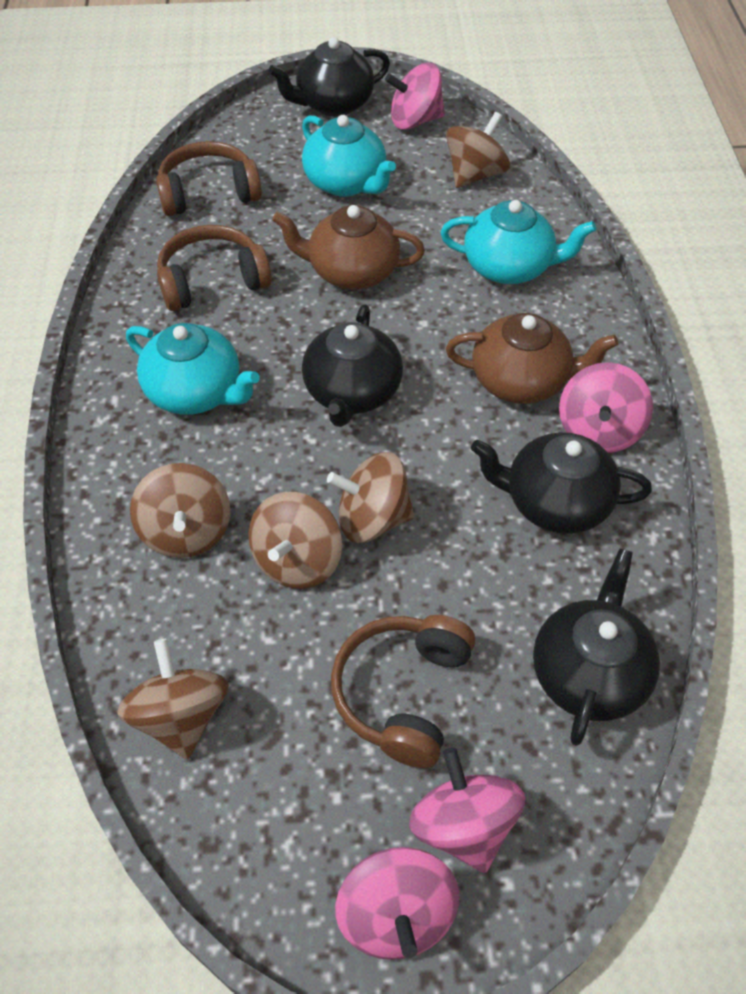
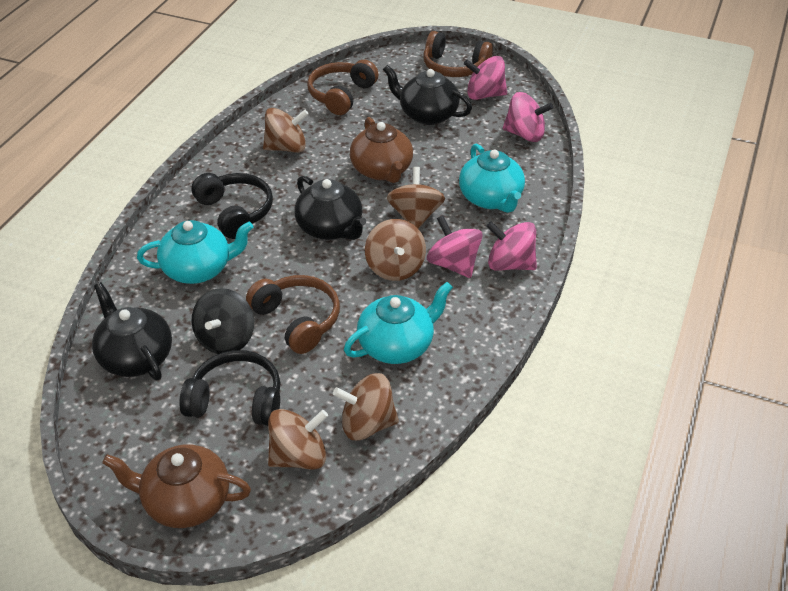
black headphones: none = 0 -> [179,350,281,426] [191,173,273,239] = 2
black spinning top: none = 0 -> [192,288,254,354] = 1
black teapot: [268,37,390,117] [302,304,403,427] [471,432,652,534] [533,549,660,746] = 4 -> [92,282,172,380] [294,176,366,240] [383,65,472,125] = 3

